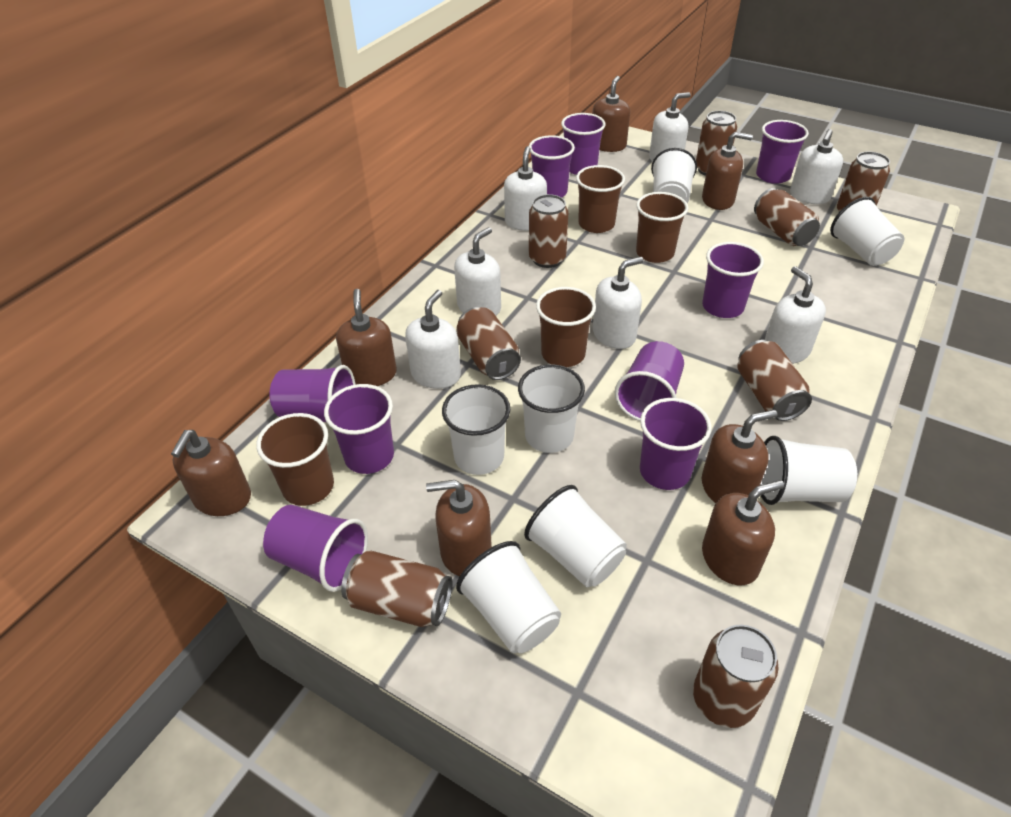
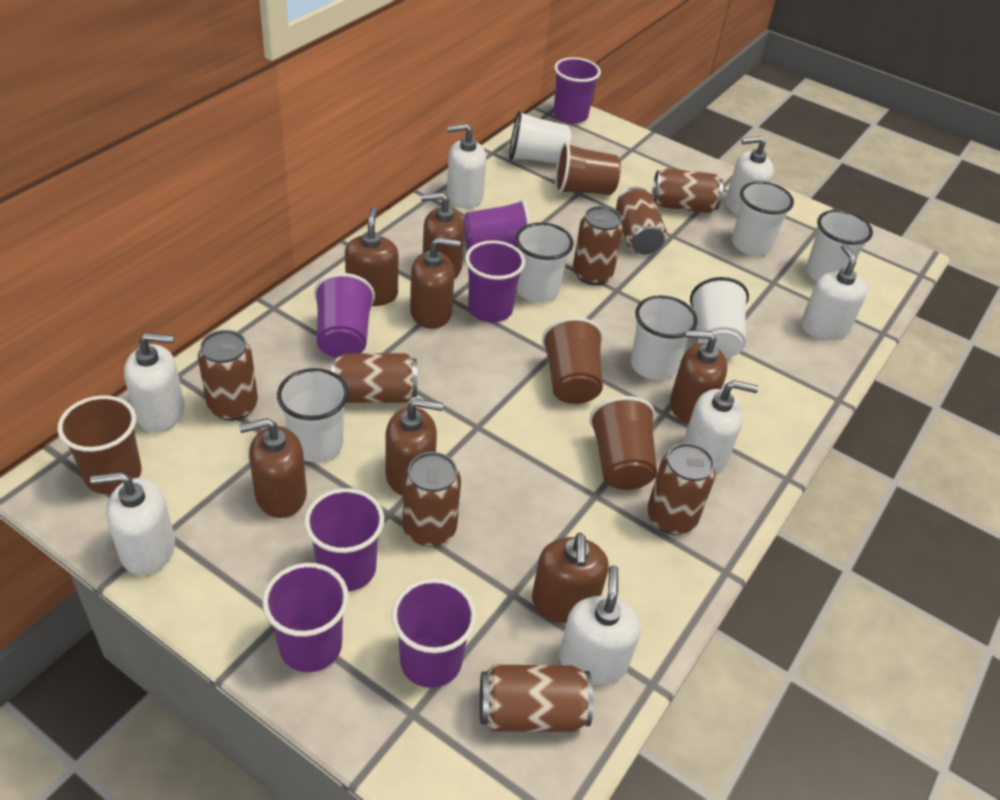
purple cup: [263,505,368,592] [269,365,356,422] [324,384,394,474] [529,135,575,197] [561,113,606,175] [614,341,684,421] [640,398,712,490] [702,242,764,318] [756,120,809,184] = 9 -> [262,563,349,672] [304,488,384,591] [314,273,375,357] [391,578,477,688] [463,199,530,251] [465,240,525,322] [553,57,601,123] = 7

